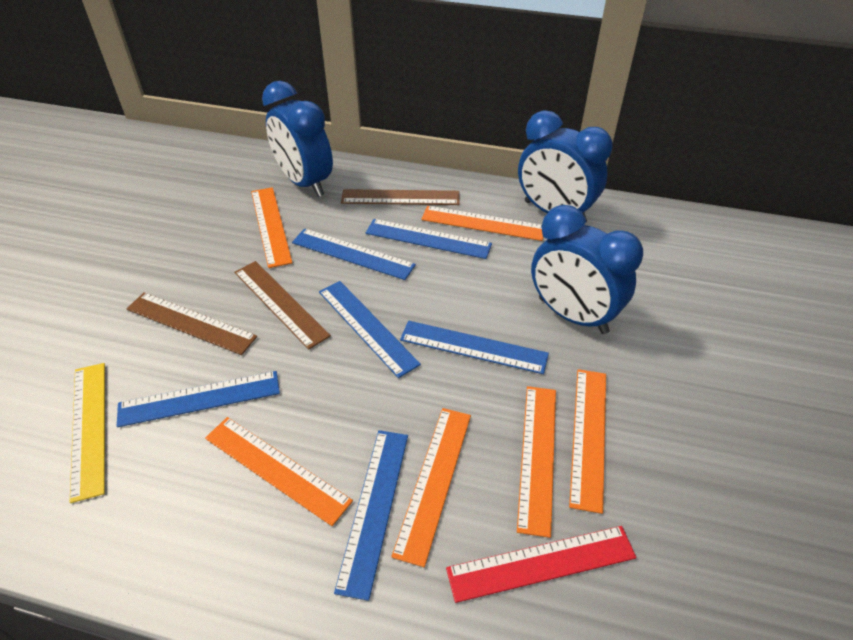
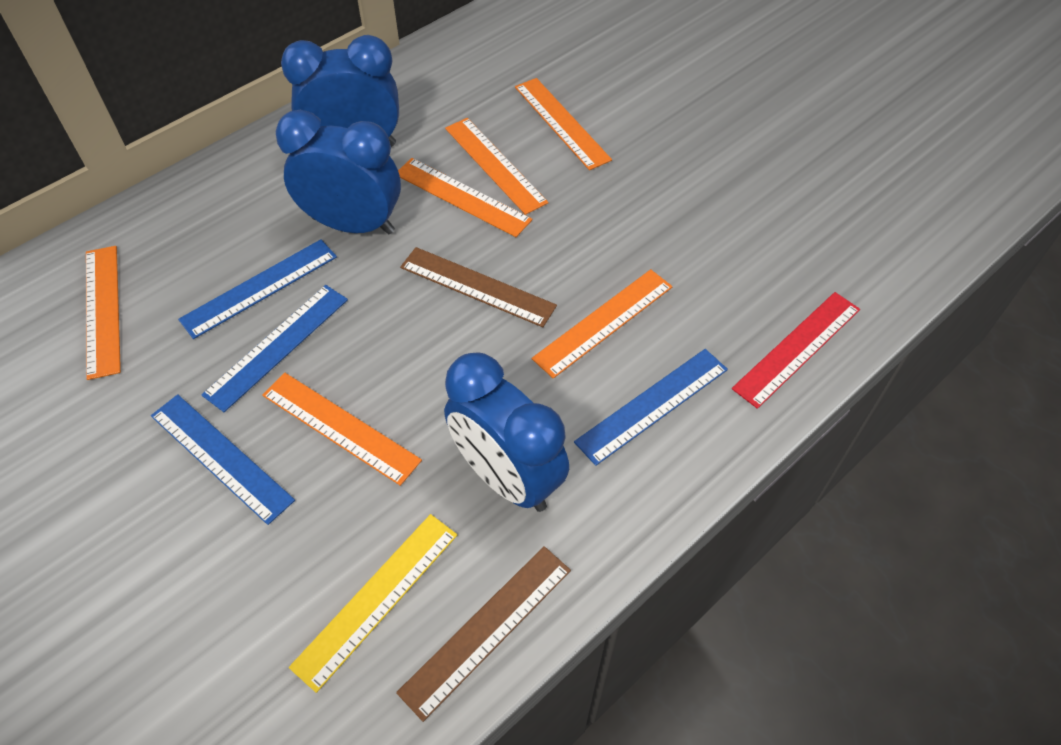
blue ruler: [117,371,280,427] [292,228,416,280] [319,281,421,378] [334,430,408,601] [366,219,492,259] [400,321,549,374] = 6 -> [151,394,295,525] [178,239,337,339] [201,285,348,412] [574,349,728,466] = 4
brown ruler: [127,292,257,355] [234,261,331,350] [341,189,460,205] = 3 -> [396,546,571,722] [400,247,557,327] = 2

